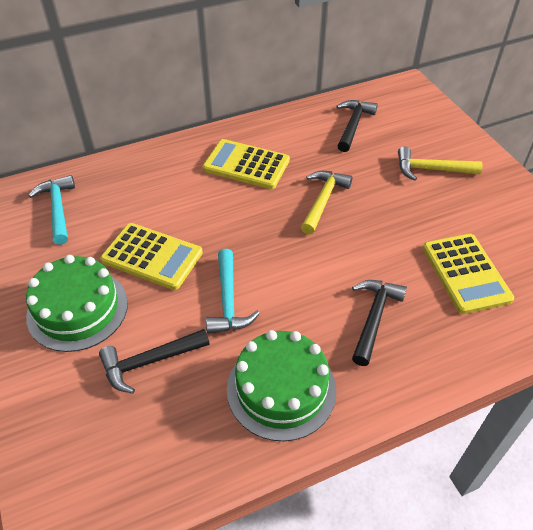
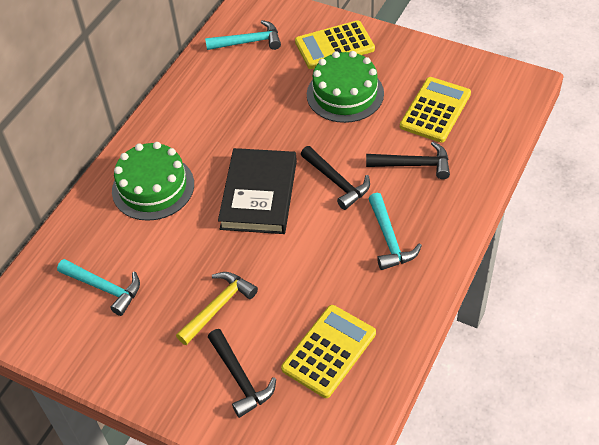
black book: none = 0 -> [218,148,297,234] = 1
turquoise hammer: [28,175,75,245] [206,249,260,334] = 2 -> [57,259,140,316] [205,20,281,50] [368,193,422,270] = 3
yellow hammer: [301,171,353,235] [398,146,483,181] = 2 -> [176,272,258,345] = 1

